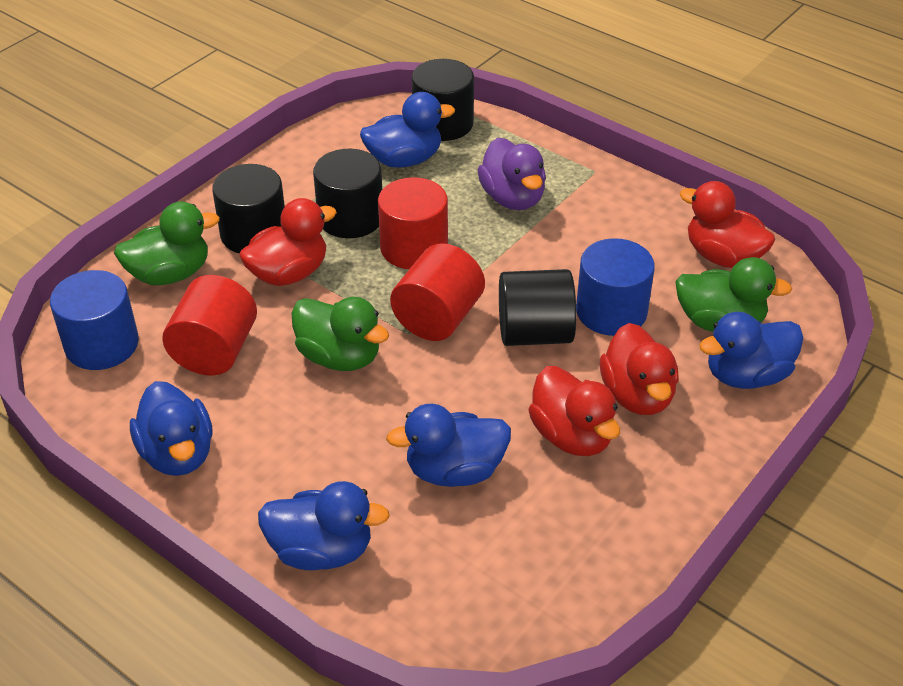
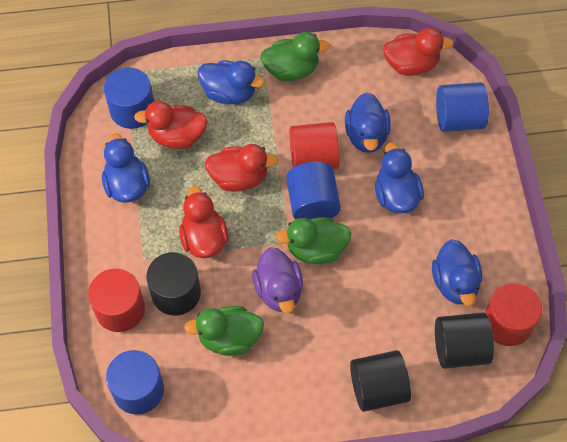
black cylinder: [212,164,285,253] [313,149,382,238] [412,59,474,141] [499,269,576,346] = 4 -> [146,252,201,316] [350,350,411,412] [435,312,494,369] = 3
blue cylinder: [50,270,139,370] [576,238,655,336] = 2 -> [104,67,154,129] [106,350,164,415] [286,161,341,219] [436,82,489,132] = 4

